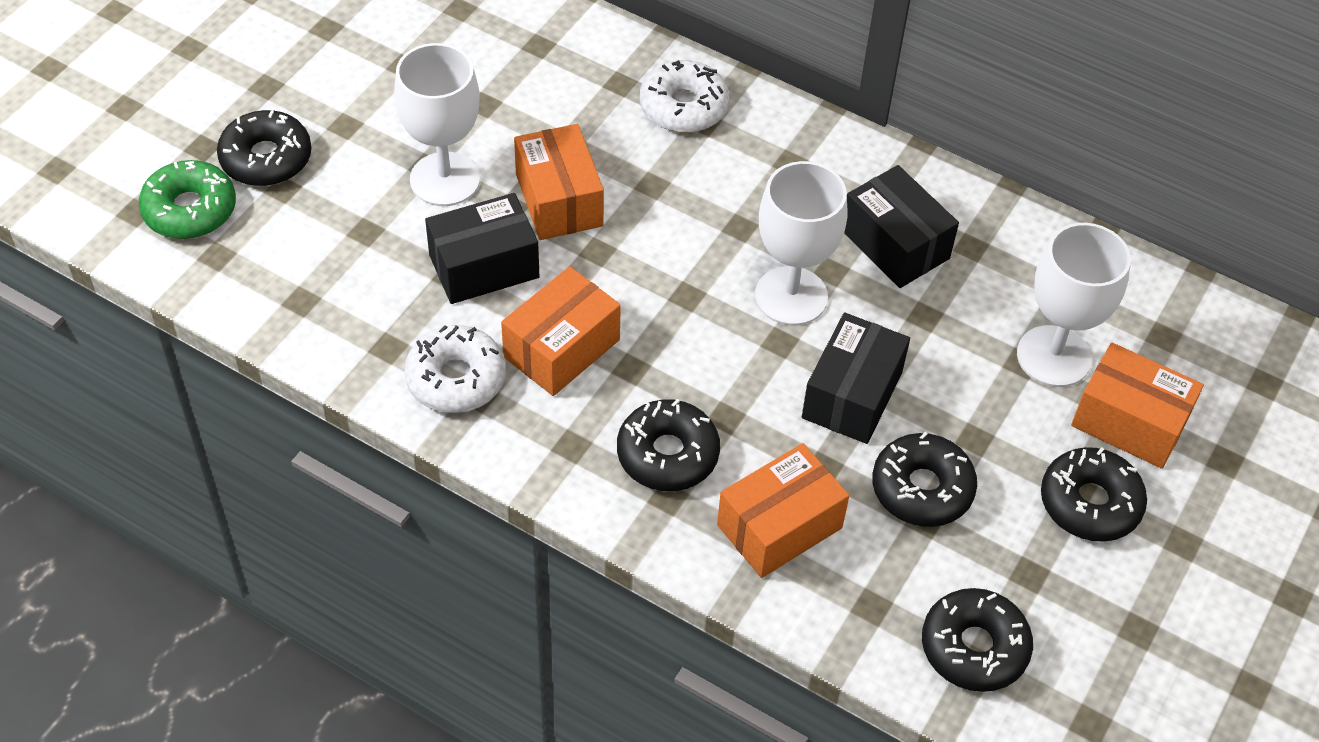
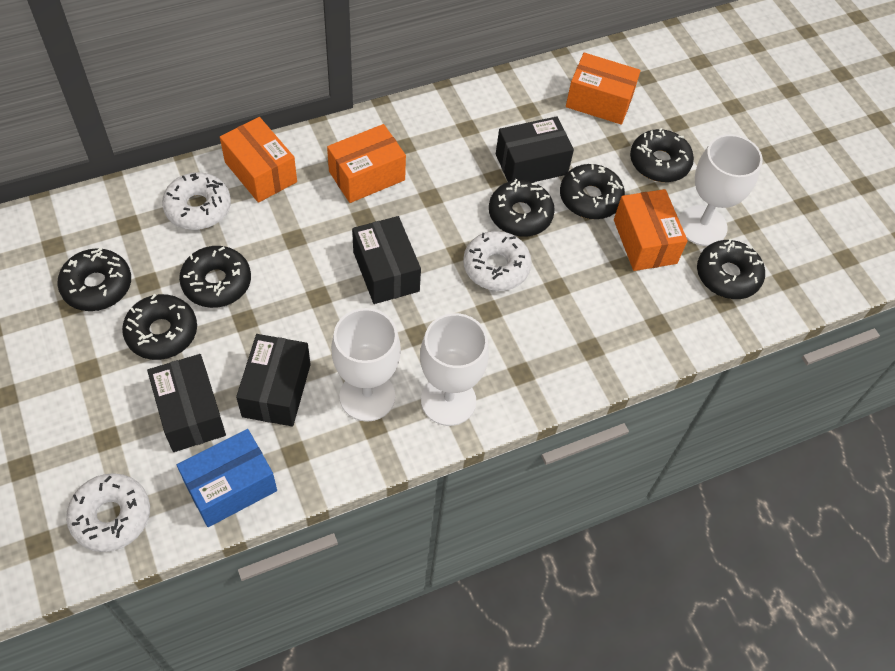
black box: [425,193,539,304] [802,313,910,444] [844,165,959,288] = 3 -> [147,354,226,452] [236,334,311,426] [352,216,421,304] [496,116,574,182] = 4
black donut: [217,110,312,186] [617,399,720,491] [872,432,977,527] [922,588,1033,692] [1041,447,1147,542] = 5 -> [57,248,131,311] [122,294,197,360] [179,246,251,308] [489,179,555,237] [560,164,625,219] [630,128,694,182] [697,238,765,299] = 7
blue box: none = 0 -> [177,429,277,527] = 1
green donut: [139,160,236,239] = 1 -> none = 0
white donut: [404,325,506,413] [640,60,729,133] = 2 -> [66,473,150,552] [162,172,231,230] [463,231,532,291] = 3

